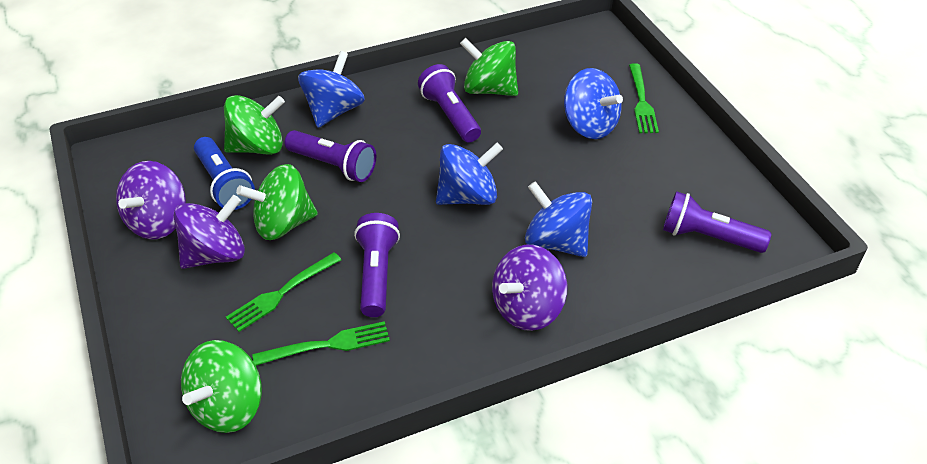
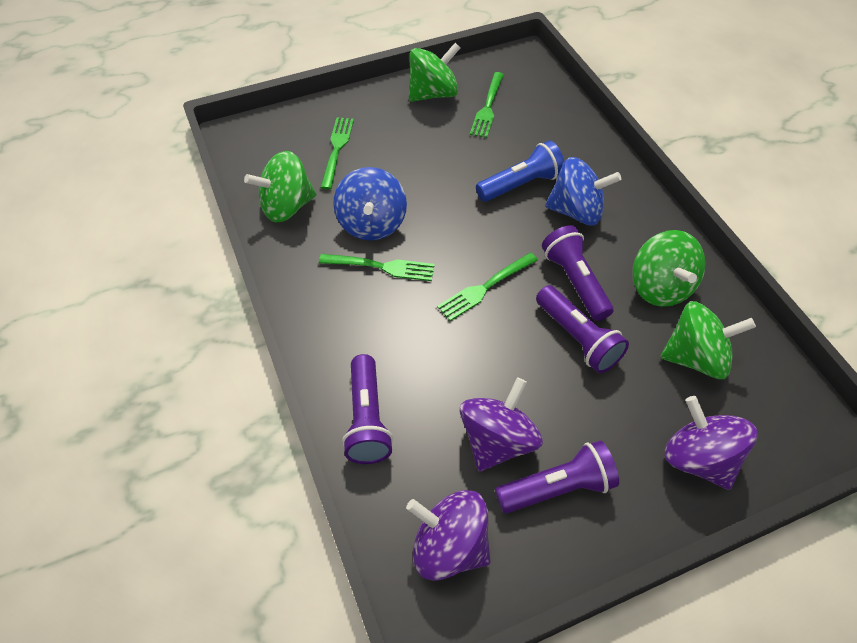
blue spinning top: [298,51,365,128] [436,143,503,205] [525,181,592,257] [564,68,623,139] = 4 -> [333,167,407,241] [545,157,621,225] = 2
green fork: [226,252,341,332] [252,321,390,366] [629,63,659,133] = 3 -> [319,254,435,281] [320,117,354,190] [437,252,538,321] [470,72,504,138] = 4

